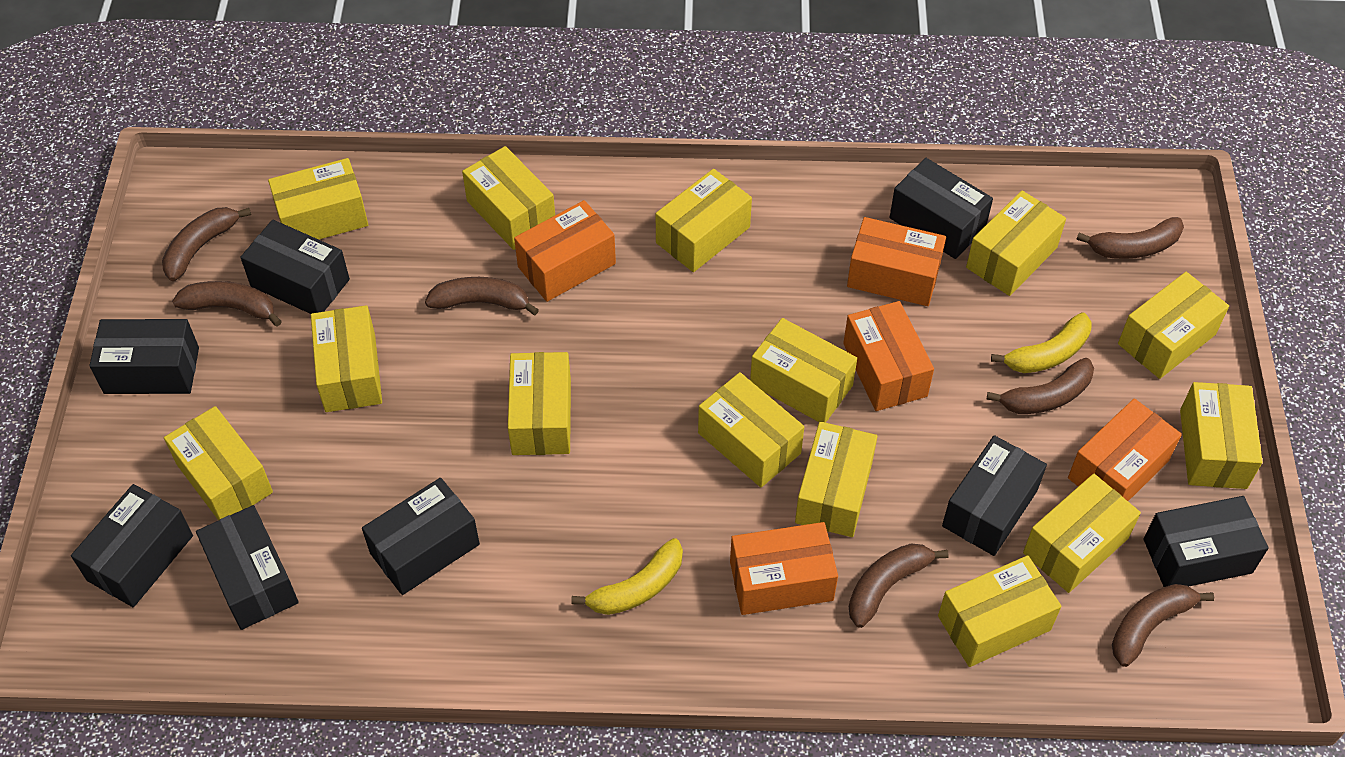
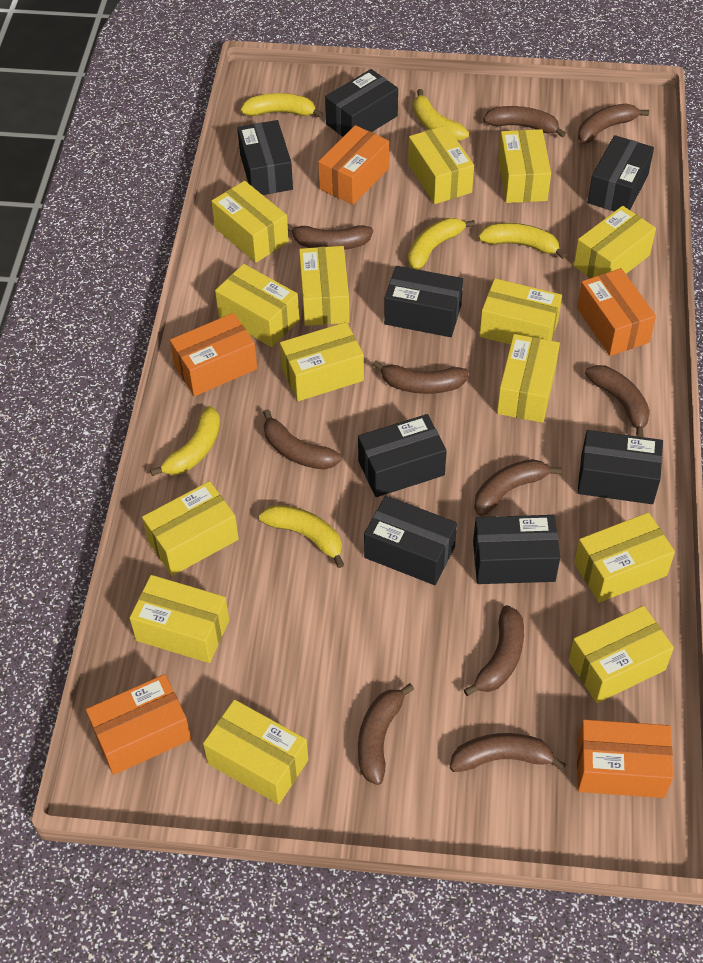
brown banana: [162,207,251,281] [172,281,282,327] [425,277,539,315] [849,544,949,628] [986,358,1094,414] [1076,217,1184,259] [1112,584,1214,667] = 7 -> [263,409,342,470] [287,223,373,250] [358,683,414,785] [373,361,469,394] [450,733,566,772] [464,605,524,696] [474,459,561,516] [483,106,566,138] [578,104,649,144] [585,365,650,437] = 10
yellow banana: [571,538,683,615] [991,312,1092,373] = 2 -> [150,406,220,476] [240,93,323,118] [259,505,344,568] [408,218,475,270] [413,89,469,141] [478,223,566,259] = 6

